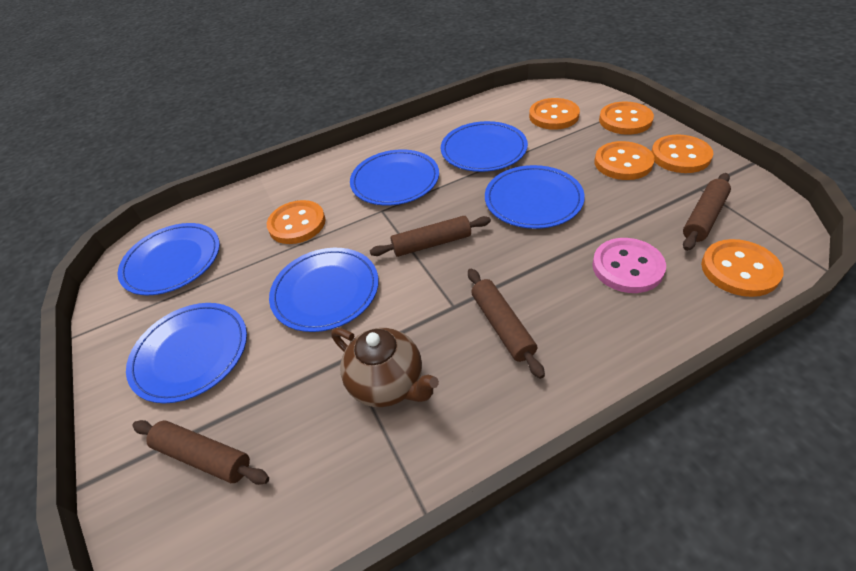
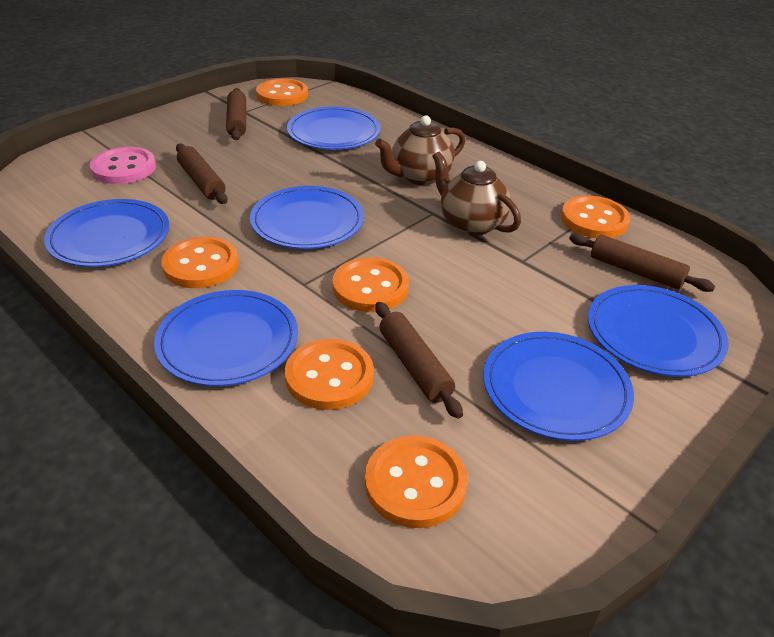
brown teapot: [331,328,439,407] = 1 -> [375,115,465,185] [432,151,521,236] = 2

